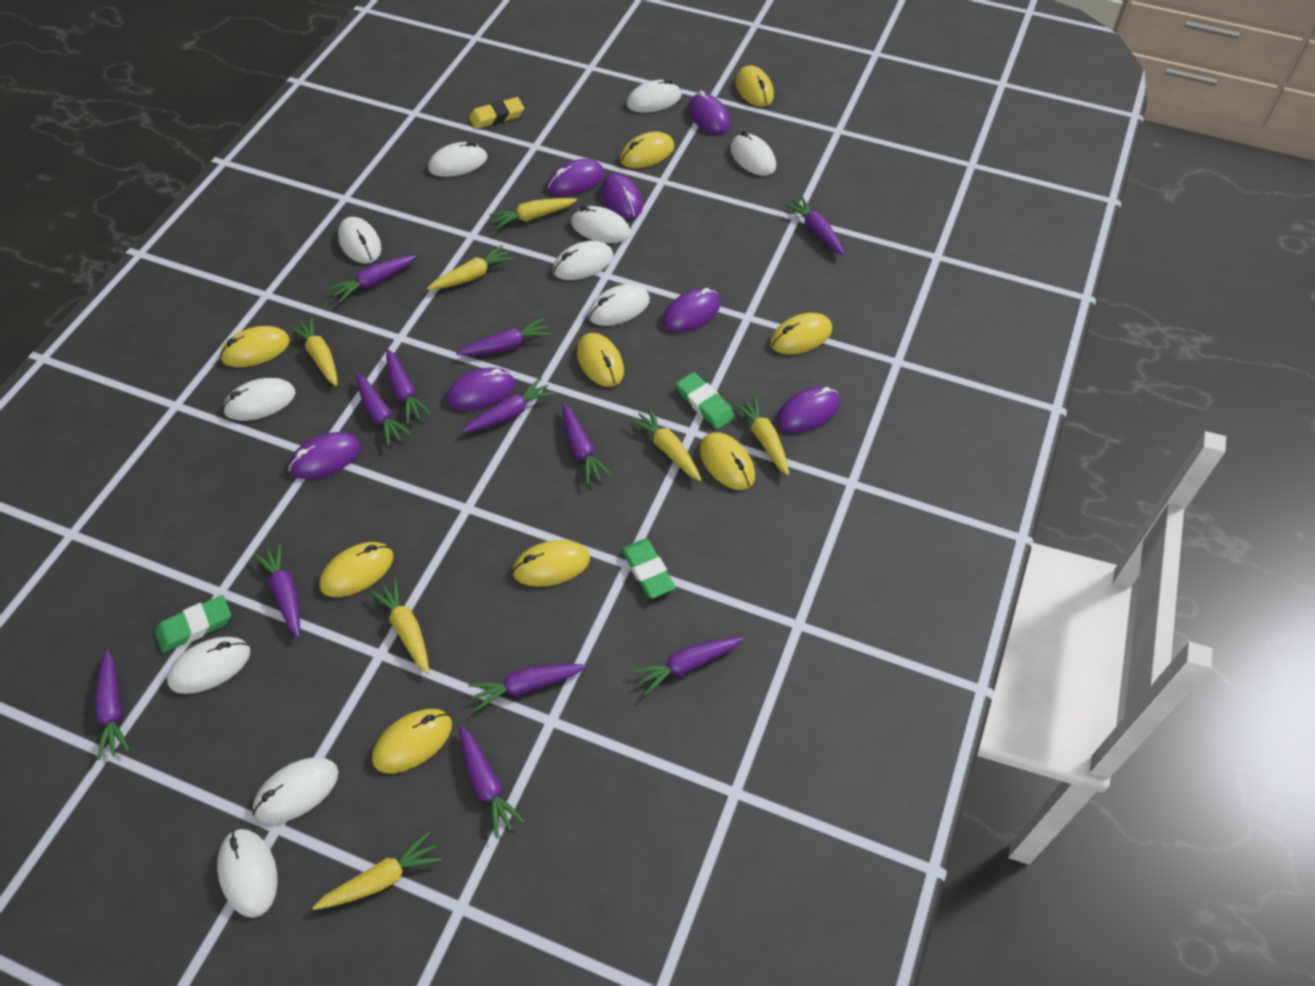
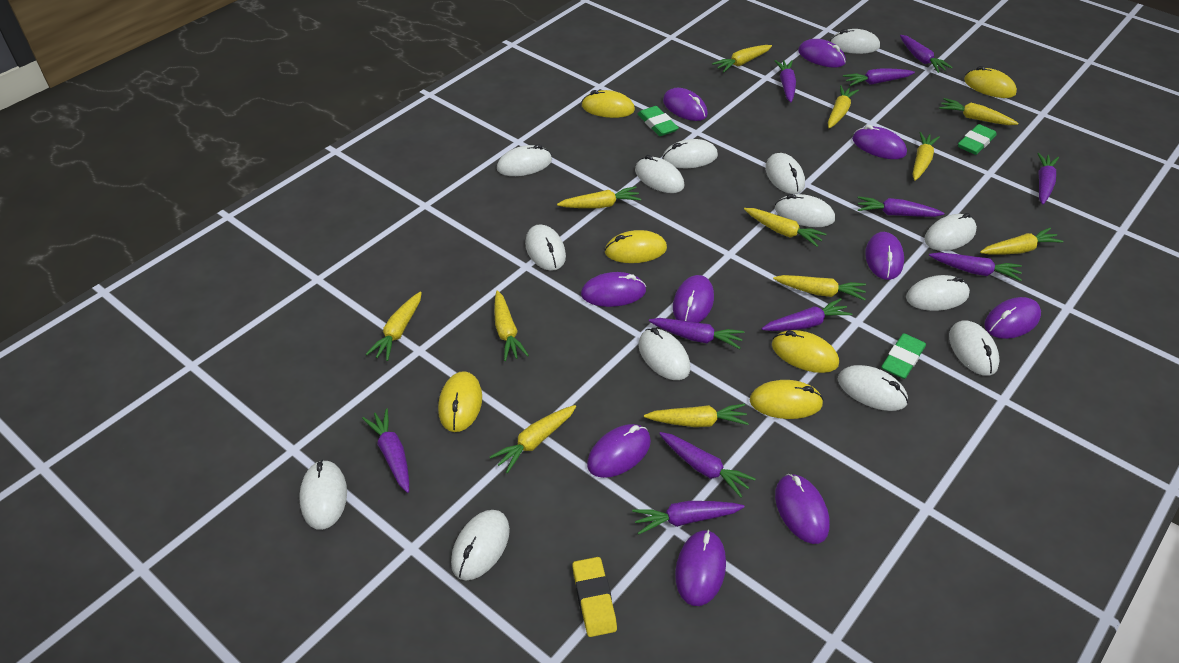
purple carrot: [95,650,130,760] [254,543,300,638] [329,255,416,303] [356,373,411,446] [386,349,431,424] [456,318,552,356] [459,725,525,838] [462,378,555,433] [468,664,586,711] [563,404,612,485] [632,637,743,696] [784,196,844,255] = 12 -> [362,408,409,493] [632,501,744,535] [649,318,744,349] [659,432,756,498] [762,298,852,331] [774,60,796,103] [843,68,915,86] [858,196,944,217] [900,35,953,73] [929,252,1022,281] [1037,153,1059,204] = 11
purple mouse: [288,432,361,479] [446,368,515,410] [547,159,605,196] [601,173,643,219] [662,288,720,332] [688,91,730,135] [777,386,840,433] = 7 -> [581,272,646,307] [587,424,651,478] [663,88,708,121] [673,275,714,323] [675,530,726,606] [775,474,830,544] [798,39,846,67] [852,125,907,159] [865,232,904,280] [984,297,1041,339] = 10
white mouse: [167,637,250,694] [217,829,278,918] [223,378,295,421] [253,757,338,824] [338,217,381,264] [428,141,487,177] [553,241,613,280] [571,206,631,243] [588,284,650,326] [626,79,682,113] [730,131,776,176] = 11 -> [299,460,347,530] [451,510,510,580] [497,144,552,176] [525,224,566,271] [635,155,684,193] [638,328,690,380] [662,139,718,168] [765,153,805,194] [775,194,835,227] [830,29,880,54] [838,365,908,411] [906,275,970,311] [924,213,977,251] [949,320,999,376] = 14
yellow carrot: [289,317,338,386] [312,831,441,910] [369,578,429,674] [427,245,514,290] [489,198,577,229] [629,407,701,481] [732,395,789,476] = 7 -> [366,292,422,361] [490,405,576,473] [494,290,529,361] [557,186,641,208] [644,403,749,427] [712,45,772,72] [744,208,826,247] [773,275,866,301] [828,85,859,129] [913,132,940,181] [939,98,1018,125] [980,228,1064,255] = 12
yellow mouse: [220,326,290,367] [319,542,394,597] [372,709,452,773] [512,540,590,587] [577,333,624,387] [620,132,674,168] [700,432,755,490] [736,65,774,107] [770,313,832,354] = 9 -> [438,371,482,432] [582,90,635,118] [604,230,667,263] [750,380,824,419] [772,330,839,373] [964,66,1017,98] = 6

